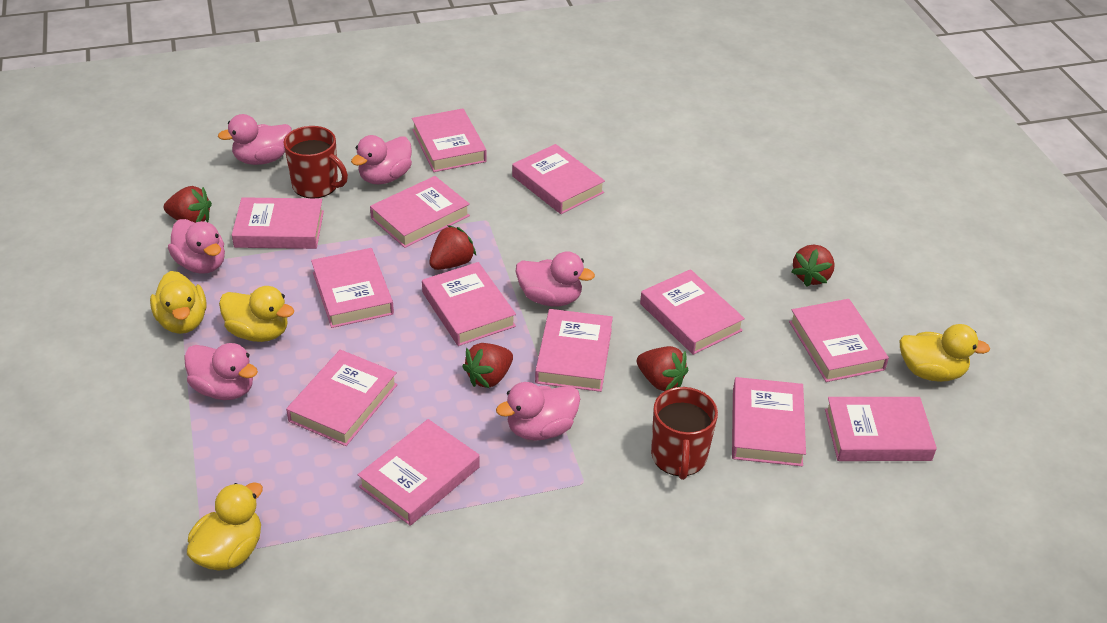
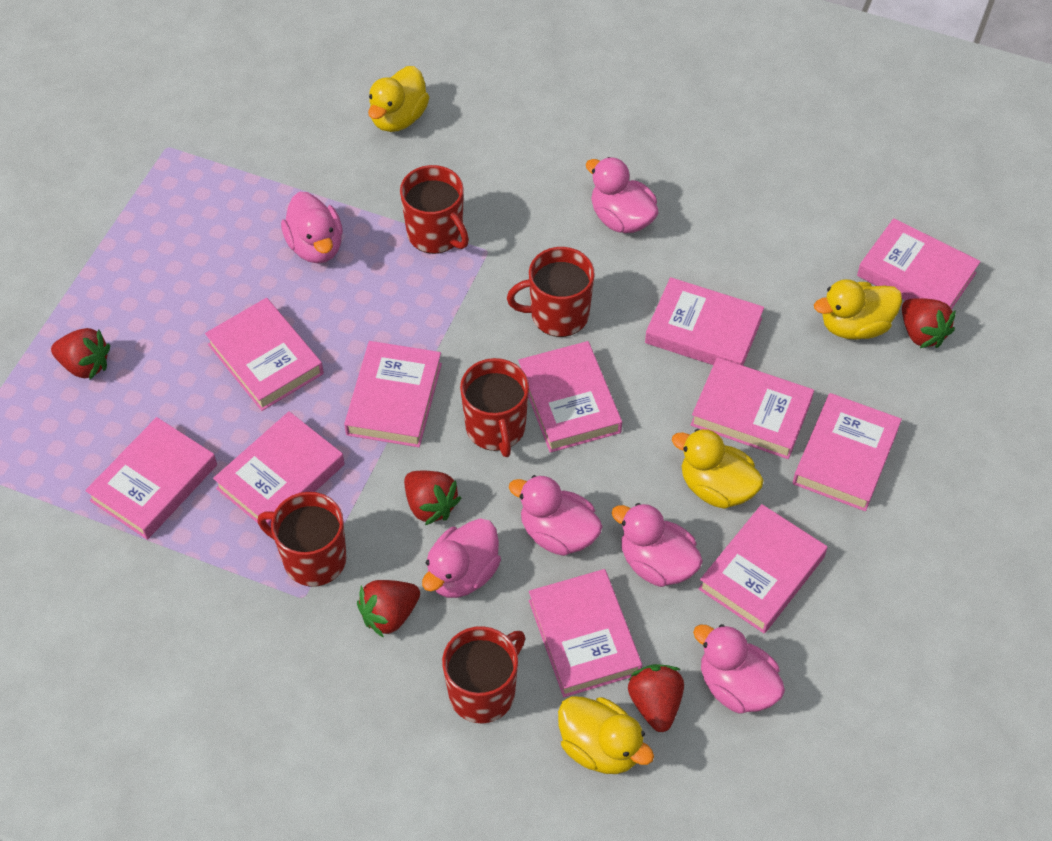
pink book: [232,197,324,249] [286,350,398,446] [311,248,394,328] [358,419,480,526] [370,176,470,248] [412,109,487,172] [422,262,516,346] [512,144,605,214] [535,309,613,392] [640,269,745,355] [732,377,806,466] [789,299,889,382] [825,397,937,461] = 13 -> [85,417,217,540] [205,298,324,411] [213,411,344,527] [344,341,442,447] [518,341,622,453] [529,569,642,697] [645,277,764,365] [691,357,814,459] [698,504,827,633] [793,393,902,511] [857,218,981,310] = 11
red mug: [283,126,348,198] [651,387,718,480] = 2 -> [258,492,347,587] [400,165,469,254] [442,626,525,724] [460,358,529,457] [507,247,594,337] = 5

